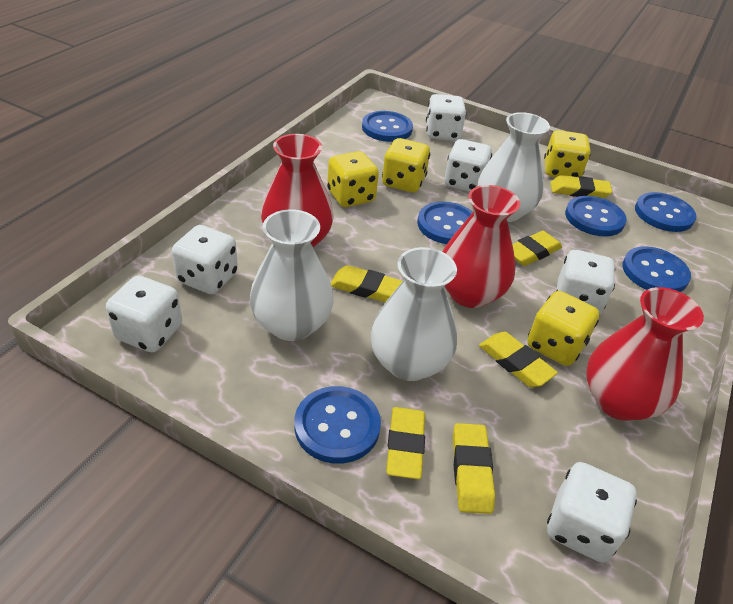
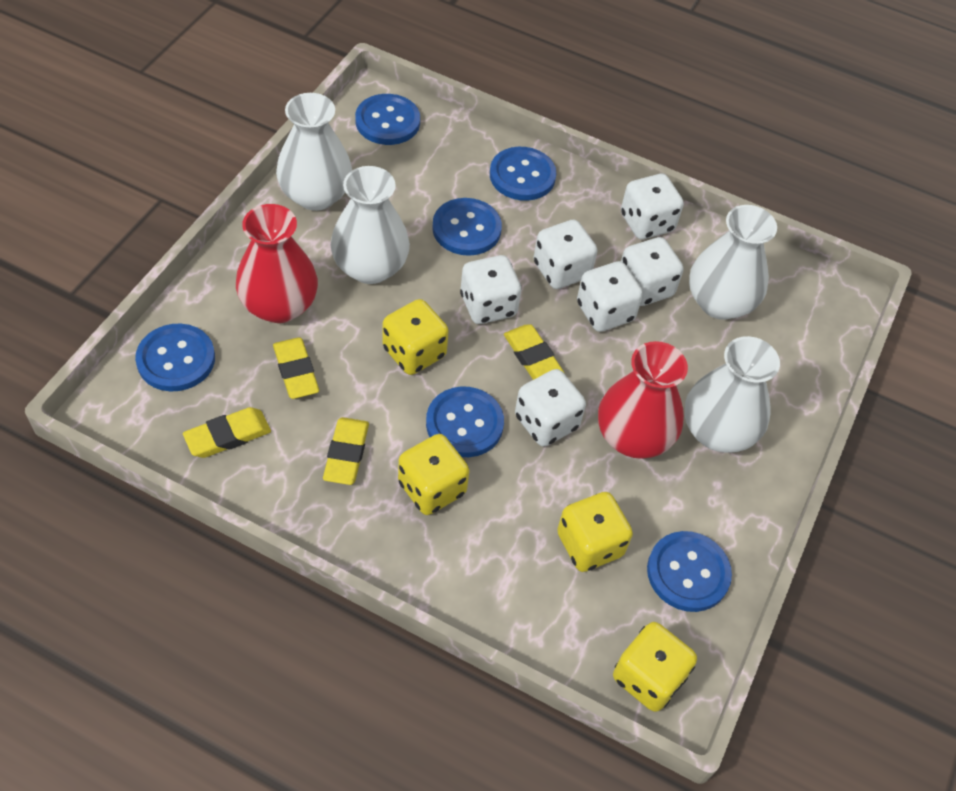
red vase: [261,134,334,248] [442,185,520,308] [586,287,704,421] = 3 -> [236,204,318,323] [598,341,688,459] = 2
white vase: [250,209,334,341] [371,247,457,381] [478,112,550,222] = 3 -> [276,93,352,211] [330,166,410,284] [685,336,780,453] [689,205,777,320] = 4
yellow eraser: [331,265,402,302] [386,407,425,479] [453,423,495,514] [479,332,558,387] [512,231,562,266] [550,175,612,198] = 6 -> [183,407,271,458] [273,337,319,399] [323,417,369,485] [504,324,565,380] = 4

